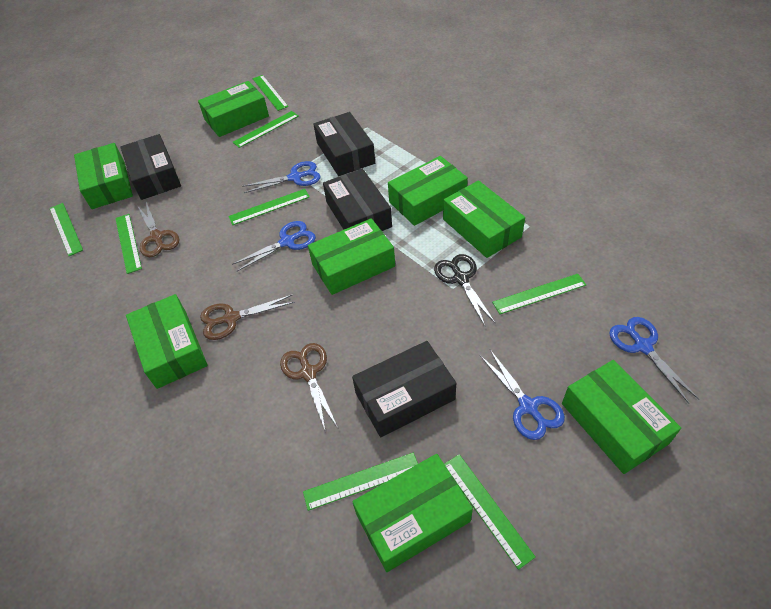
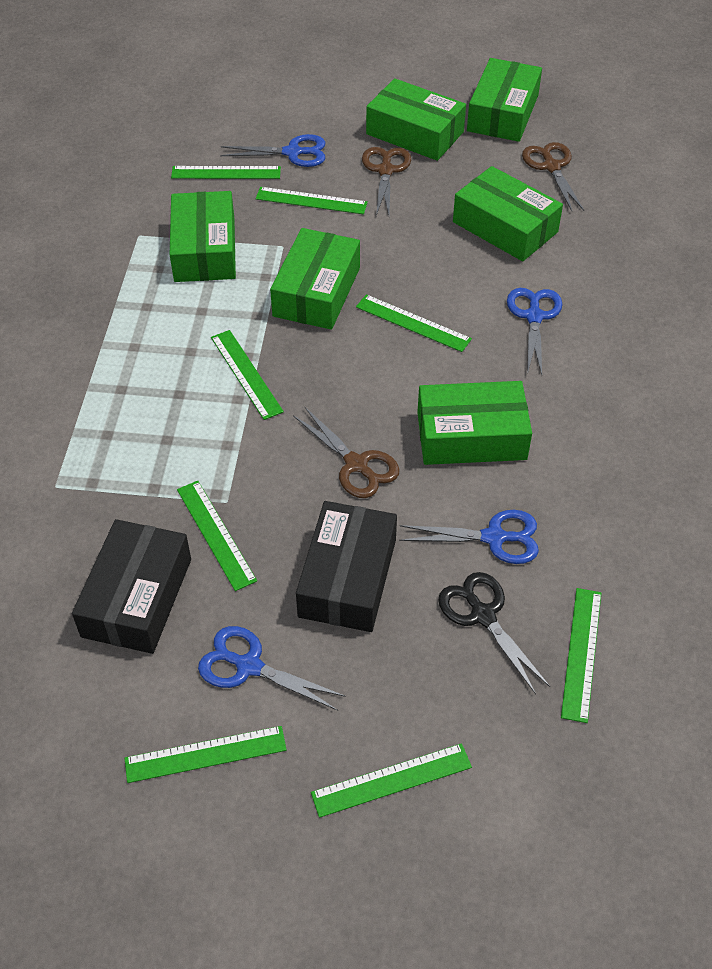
black box: [120,134,181,200] [314,112,375,176] [323,169,392,231] [352,341,456,437] = 4 -> [72,519,191,654] [296,501,397,632] = 2
green box: [74,143,133,209] [126,294,208,389] [198,81,269,137] [308,218,395,295] [352,454,473,572] [388,156,468,226] [443,180,525,258] [562,360,681,474] = 8 -> [170,191,236,282] [270,228,360,330] [366,78,466,161] [417,381,532,465] [453,166,563,261] [467,58,542,142] = 6

